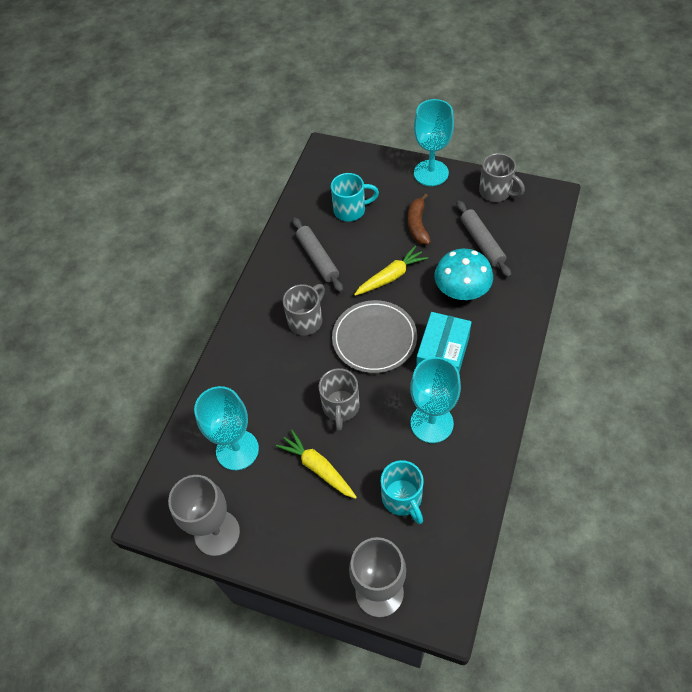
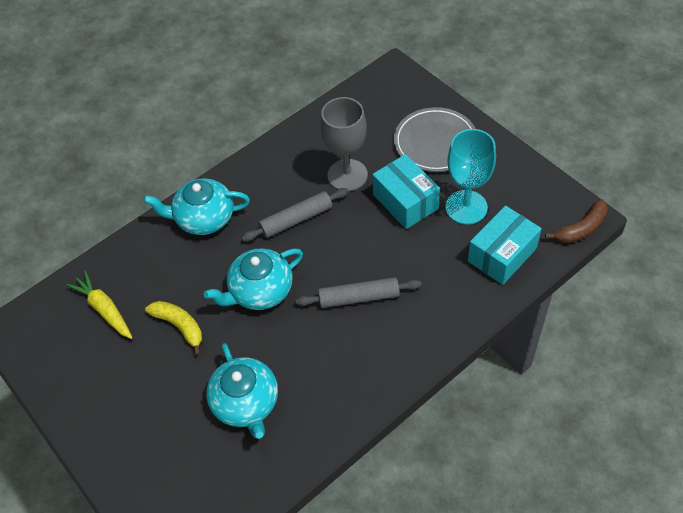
grey goblet: [168,475,240,556] [349,537,406,618] = 2 -> [321,97,368,191] = 1
grey mug: [283,284,325,336] [319,368,360,431] [479,153,525,202] = 3 -> none = 0
turquoise box: [416,312,472,372] = 1 -> [372,154,440,229] [468,205,542,285] = 2
turquoise goblet: [194,386,259,470] [410,357,461,443] [414,99,454,186] = 3 -> [445,129,496,225] = 1
turquoise mug: [331,173,379,221] [381,460,424,524] = 2 -> none = 0
turquoise mushroom: [434,249,493,300] = 1 -> none = 0
turquoise teapot: none = 0 -> [143,179,250,235] [204,249,303,310] [206,343,278,439] = 3
yellow banana: none = 0 -> [145,301,202,355] = 1
yellow carrot: [276,430,357,499] [354,246,428,296] = 2 -> [67,271,133,339] = 1

